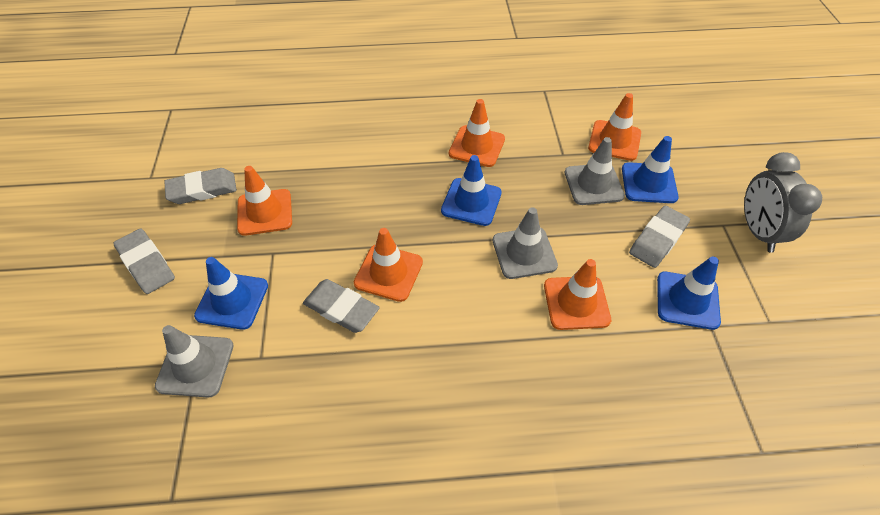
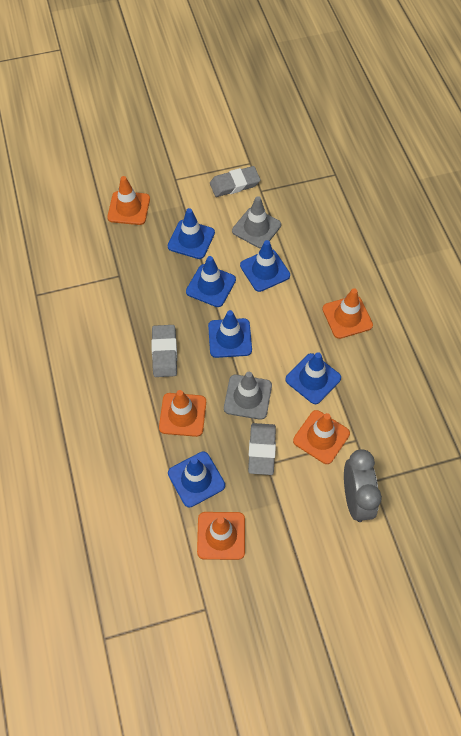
blue traffic cone: [194,257,268,330] [441,155,502,226] [622,136,679,203] [657,256,721,330] = 4 -> [168,208,215,259] [168,451,225,507] [186,256,236,307] [208,310,252,358] [240,240,290,292] [285,352,341,404] = 6
grey eraser: [113,228,175,294] [164,168,237,204] [303,279,380,333] [629,206,690,268] = 4 -> [151,325,177,377] [210,166,260,197] [248,423,276,475] = 3
grey traffic cone: [155,325,234,397] [493,207,558,279] [565,137,625,205] = 3 -> [224,372,272,420] [232,196,281,248] = 2

